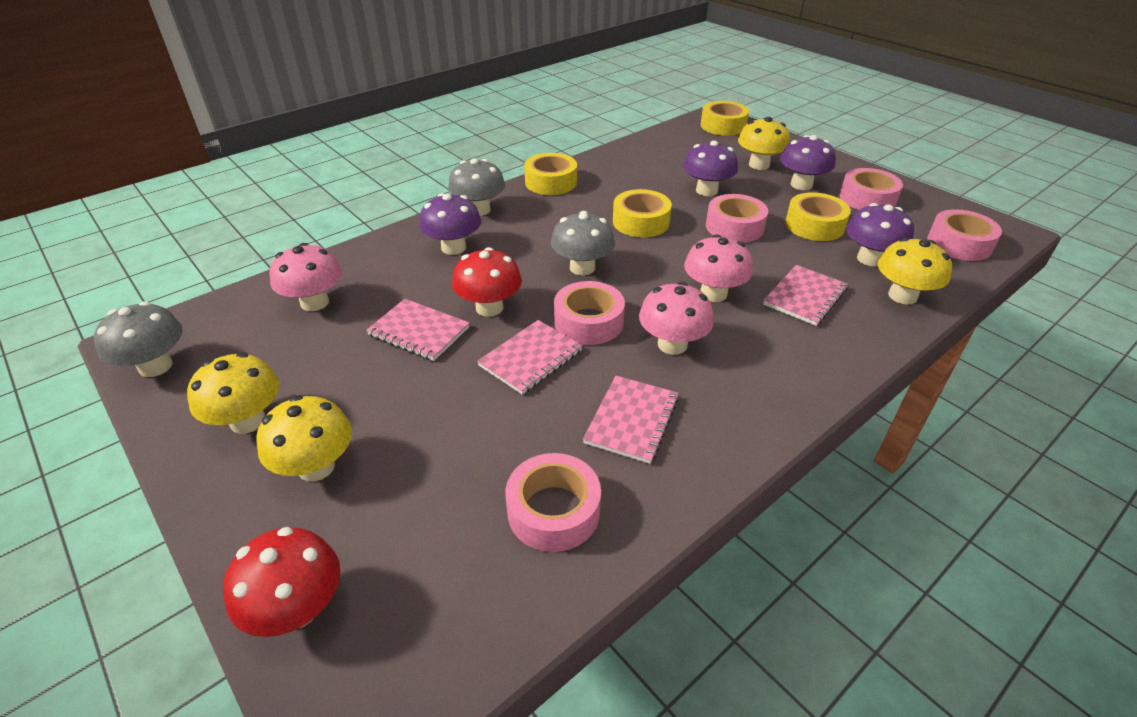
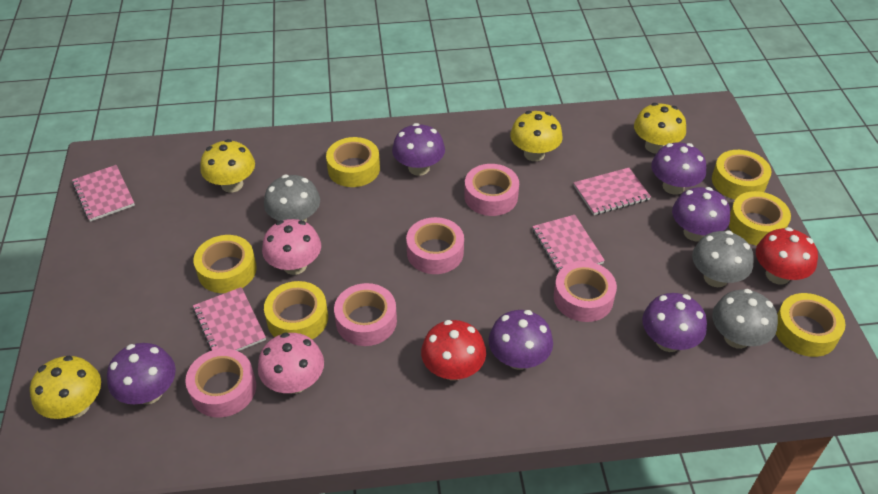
pink mushroom: [270,243,342,311] [639,282,714,355] [684,234,753,302] = 3 -> [258,333,324,394] [262,219,321,275] = 2
purple mushroom: [419,193,481,255] [683,141,738,196] [780,135,836,190] [846,203,914,266] = 4 -> [107,343,176,405] [392,123,445,176] [489,310,553,370] [642,293,707,352] [651,142,706,195] [672,187,730,241] = 6
yellow tape: [524,153,577,195] [613,189,672,237] [701,101,749,136] [785,192,851,241] = 4 -> [193,235,257,293] [264,281,328,339] [326,137,380,187] [712,150,771,199] [729,191,791,246] [776,293,845,357] = 6

